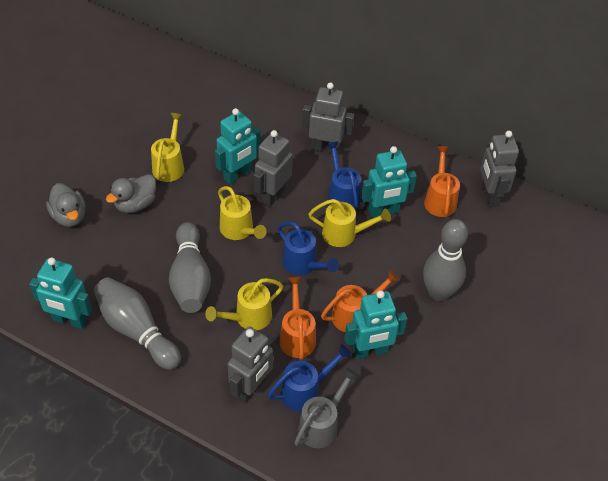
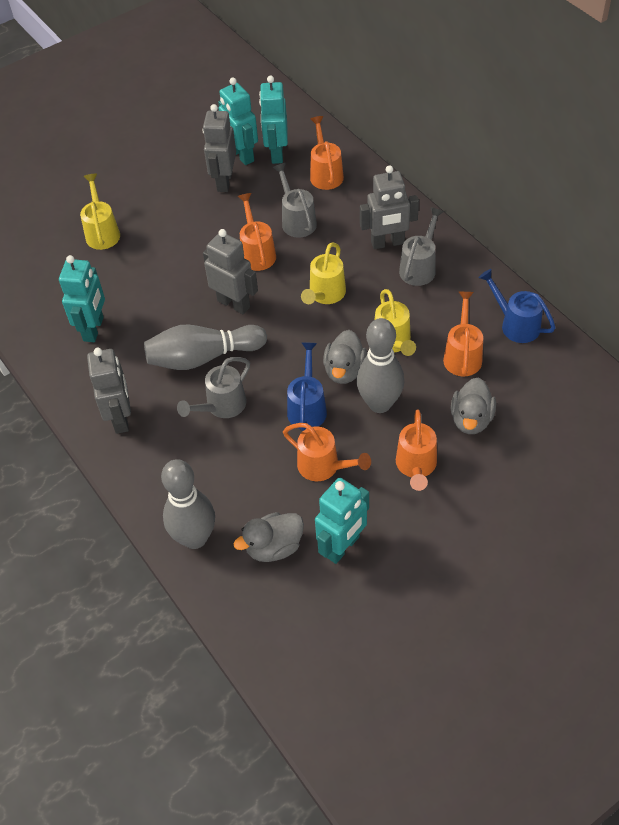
blue watering can: [268,344,352,411] [278,221,339,275] [326,141,361,209] = 3 -> [287,342,327,431] [479,269,555,343] = 2
grey duck: [46,183,86,227] [106,174,156,213] = 2 -> [234,512,304,562] [323,330,367,384] [451,378,496,434] = 3
grey watering can: [294,368,359,448] = 1 -> [177,357,250,418] [273,163,317,238] [399,207,444,286] = 3
orange watering can: [280,277,316,360] [321,270,399,332] [424,146,460,217] = 3 -> [238,193,276,271] [283,423,371,481] [310,116,344,190] [396,409,437,491] [443,292,483,376] = 5
yellow watering can: [151,113,184,182] [205,278,283,330] [218,186,267,240] [308,199,391,247] = 4 -> [80,174,120,250] [301,243,346,304] [375,289,416,356] = 3

